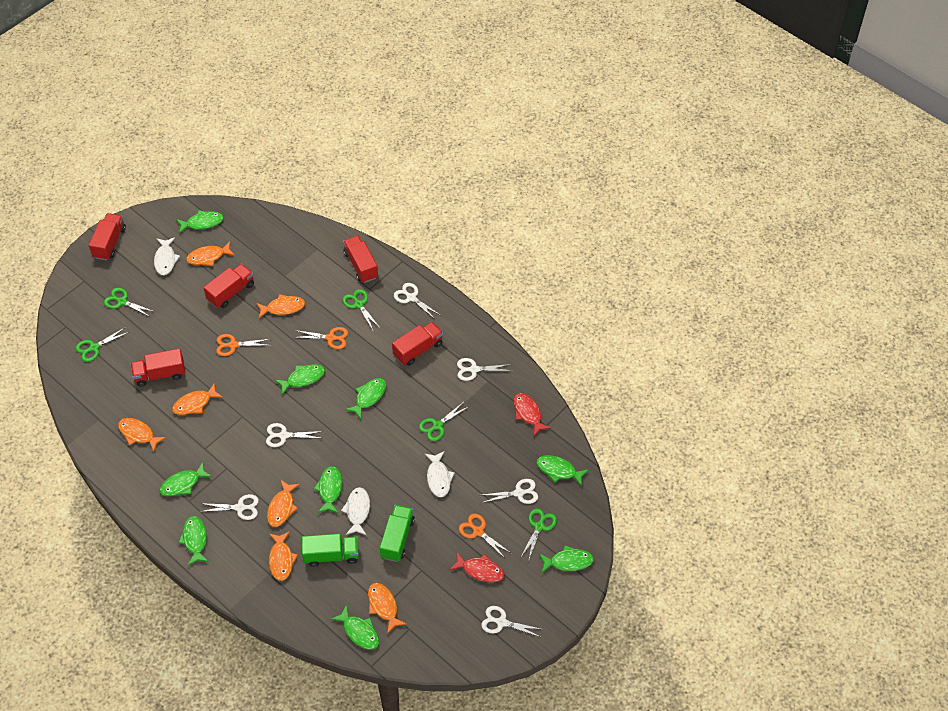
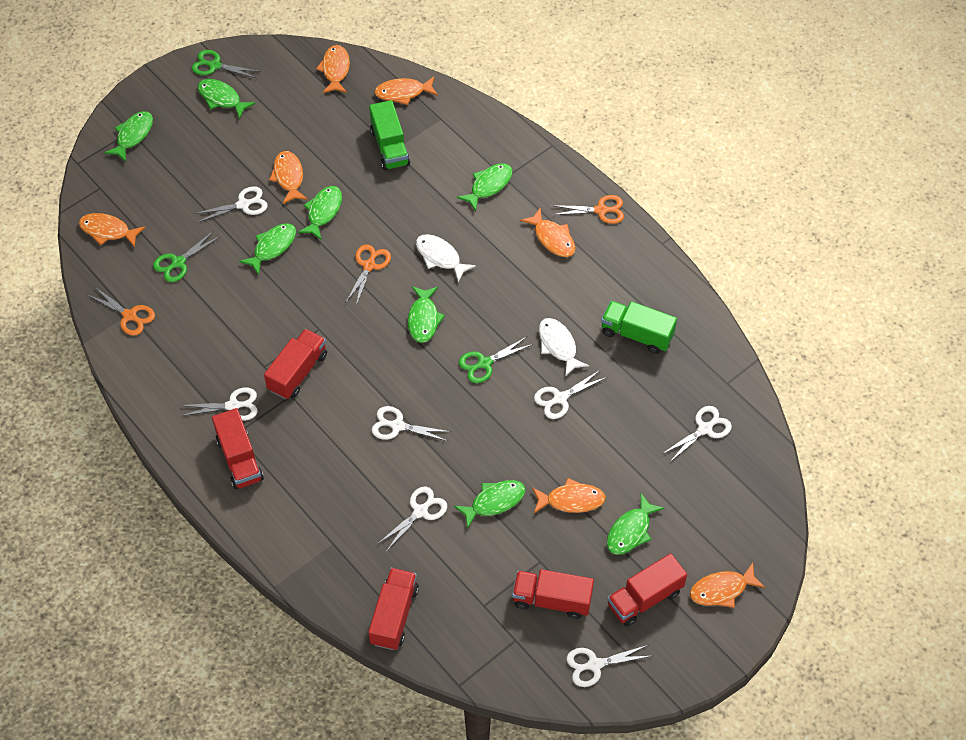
green fish: [160,462,212,496] [176,210,224,234] [178,516,209,566] [275,364,325,395] [314,466,342,513] [331,605,379,649] [345,378,386,419] [537,455,589,487] [539,545,594,573] = 9 -> [104,111,153,162] [198,79,255,119] [239,223,296,275] [298,186,342,240] [408,286,445,343] [454,480,526,529] [457,163,512,211] [607,493,665,555] = 8
green scissors: [75,327,129,362] [104,288,155,317] [342,289,380,330] [419,402,470,441] [520,508,557,562] = 5 -> [153,231,221,282] [192,50,261,78] [459,337,533,383] = 3
red fish: [450,552,505,582] [514,393,551,436] = 2 -> none = 0
white fish: [154,237,180,275] [341,487,370,535] [425,451,455,497] = 3 -> [416,234,476,282] [539,318,589,377] = 2
white scissors: [200,494,259,520] [266,423,323,447] [394,283,440,319] [457,358,512,381] [481,606,544,637] [482,479,538,504] = 6 -> [179,387,258,421] [194,186,268,223] [372,406,451,441] [378,487,447,552] [534,370,607,419] [566,645,651,687] [662,406,732,463] = 7

